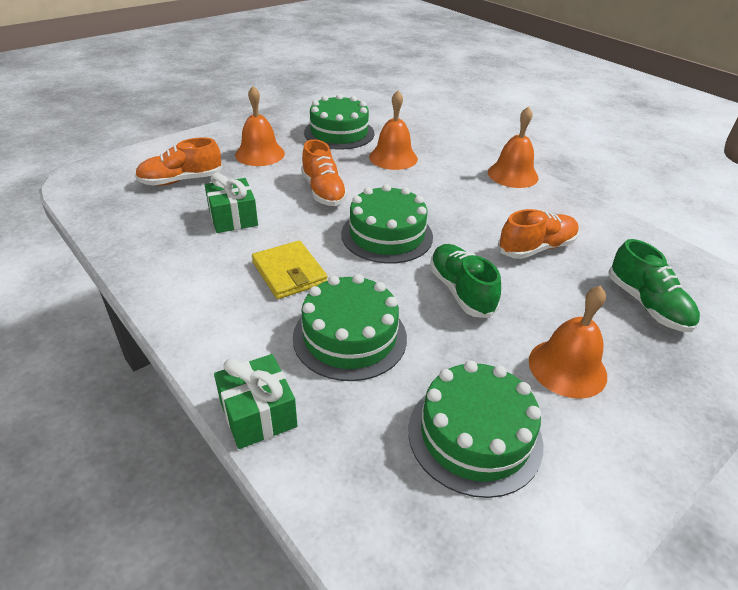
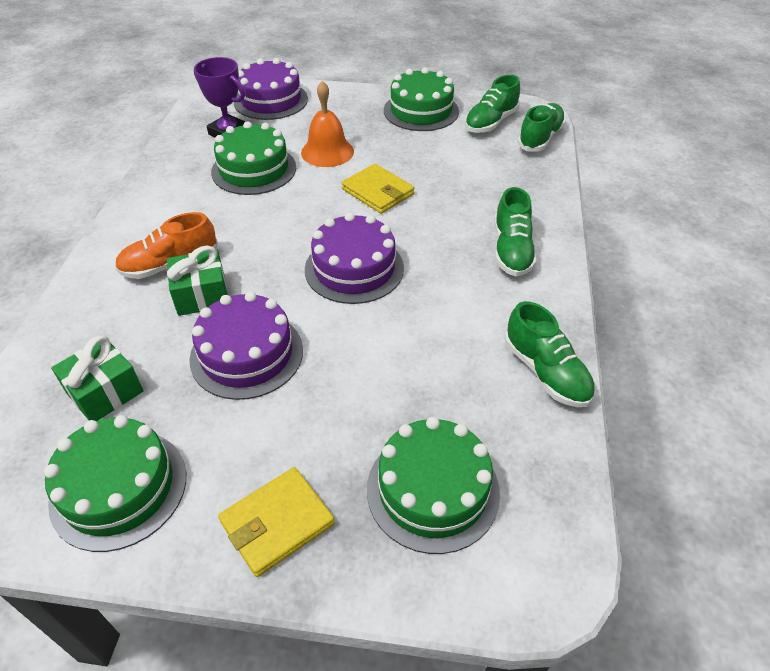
green shoe: [429,244,501,318] [608,239,700,332] = 2 -> [465,75,520,133] [494,187,537,276] [505,301,595,407] [517,103,566,151] = 4
orange bell: [235,86,285,166] [369,90,418,170] [488,106,539,188] [529,286,607,399] = 4 -> [301,81,354,167] = 1
orange shoe: [135,137,223,186] [301,139,348,206] [498,209,579,259] = 3 -> [115,212,218,279] = 1
purple cake: none = 0 -> [189,292,303,400] [234,58,308,120] [305,212,404,304] = 3
purple trophy: none = 0 -> [194,57,246,138] = 1
yellow wallet: [252,240,328,299] = 1 -> [218,467,335,577] [342,164,415,214] = 2

